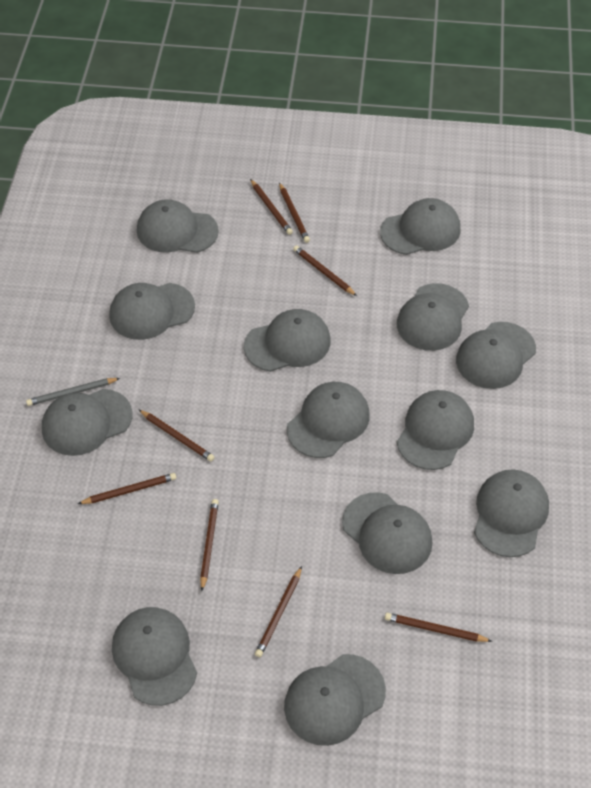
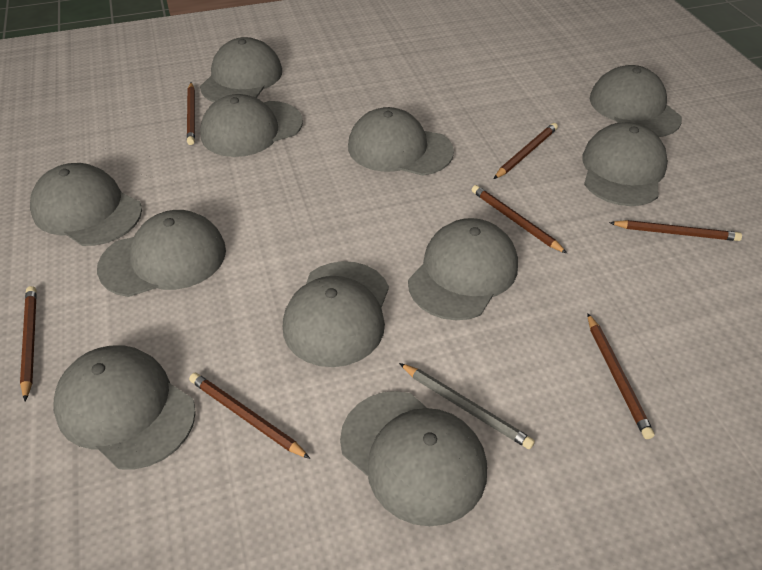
brown pencil: [78,473,176,504] [139,410,215,461] [200,499,219,591] [250,179,293,235] [255,566,302,657] [279,182,310,243] [293,245,357,296] [385,613,492,642] = 8 -> [20,286,37,402] [187,82,195,145] [189,373,310,459] [472,185,567,254] [494,123,558,179] [587,313,655,439] [609,220,742,241] = 7
grey cap: [42,389,132,456] [109,283,195,340] [112,607,197,706] [137,199,219,253] [244,309,331,372] [284,654,386,746] [287,382,370,458] [342,492,432,574] [380,198,461,255] [397,283,469,351] [397,390,474,470] [456,322,536,389] [474,469,549,557] = 13 -> [30,163,142,246] [53,346,196,470] [97,210,226,297] [200,37,282,102] [200,94,303,157] [283,261,389,367] [340,391,487,526] [348,107,454,176] [408,218,518,320] [582,122,668,206] [590,65,682,137] = 11

